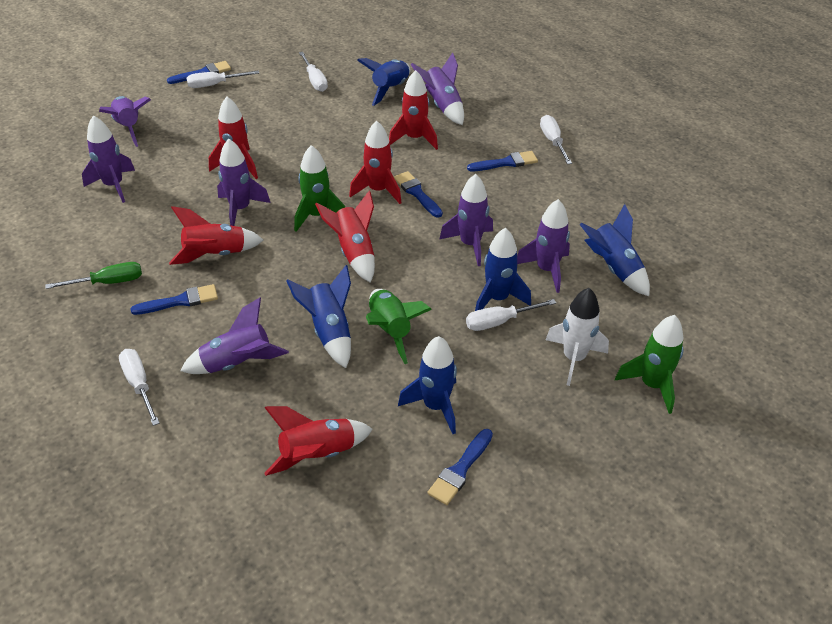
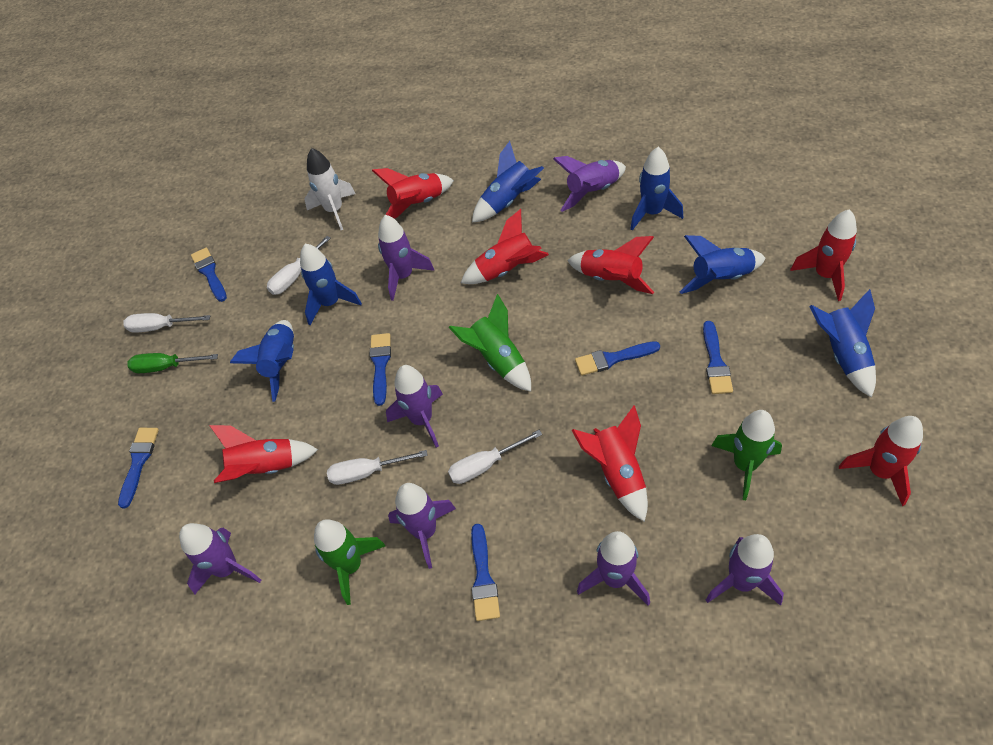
blue brush: [130,284,218,315] [167,61,231,84] [394,171,443,218] [427,429,493,505] [467,151,538,171] = 5 -> [118,428,159,508] [191,248,227,302] [370,333,391,406] [471,524,500,621] [575,341,660,376] [703,321,733,394] = 6
blue rocket: [286,265,351,368] [357,58,411,106] [398,336,457,434] [475,228,531,311] [580,204,650,296] = 5 -> [230,320,294,402] [300,244,362,325] [472,141,544,223] [630,147,683,231] [680,235,766,294] [809,289,876,398] = 6
red rocket: [169,206,263,265] [209,97,258,179] [264,406,373,476] [315,190,375,283] [349,121,402,204] [389,70,438,150] = 6 -> [209,425,318,483] [372,168,454,219] [461,209,549,284] [567,236,654,294] [572,405,648,522] [790,209,857,301] [839,416,923,506] = 7
white screwdriver: [119,349,160,426] [187,71,259,88] [299,52,328,92] [466,299,556,331] [540,115,572,164] = 5 -> [123,313,210,333] [267,236,331,295] [327,450,428,485] [448,430,542,484] = 4

